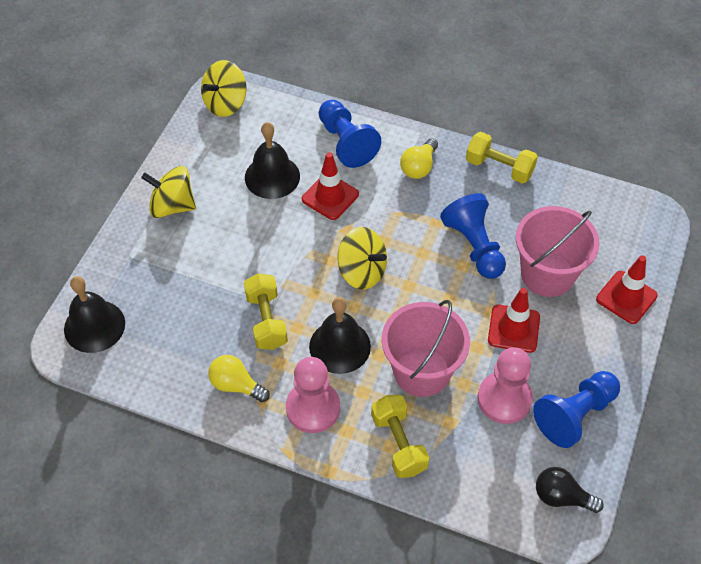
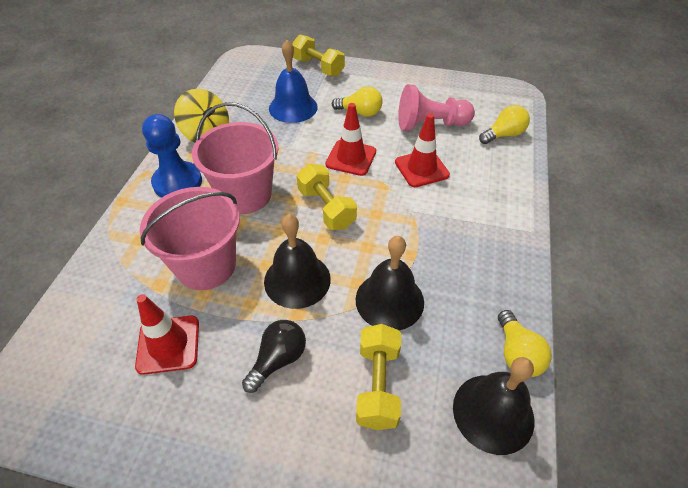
blue bell: none = 0 -> [269,40,318,123] = 1
blue pawn: [319,100,381,168] [440,193,506,279] [533,371,620,448] = 3 -> [142,114,202,198] = 1
pink pawn: [286,357,340,433] [477,347,533,424] = 2 -> [398,84,475,131] = 1
yellow light bulb: [208,355,270,402] [400,138,438,179] = 2 -> [332,86,383,117] [479,105,530,144] [498,310,552,377] = 3
yellow spinning top: [141,166,196,218] [201,60,246,117] [338,227,387,289] = 3 -> [174,89,229,143] = 1

